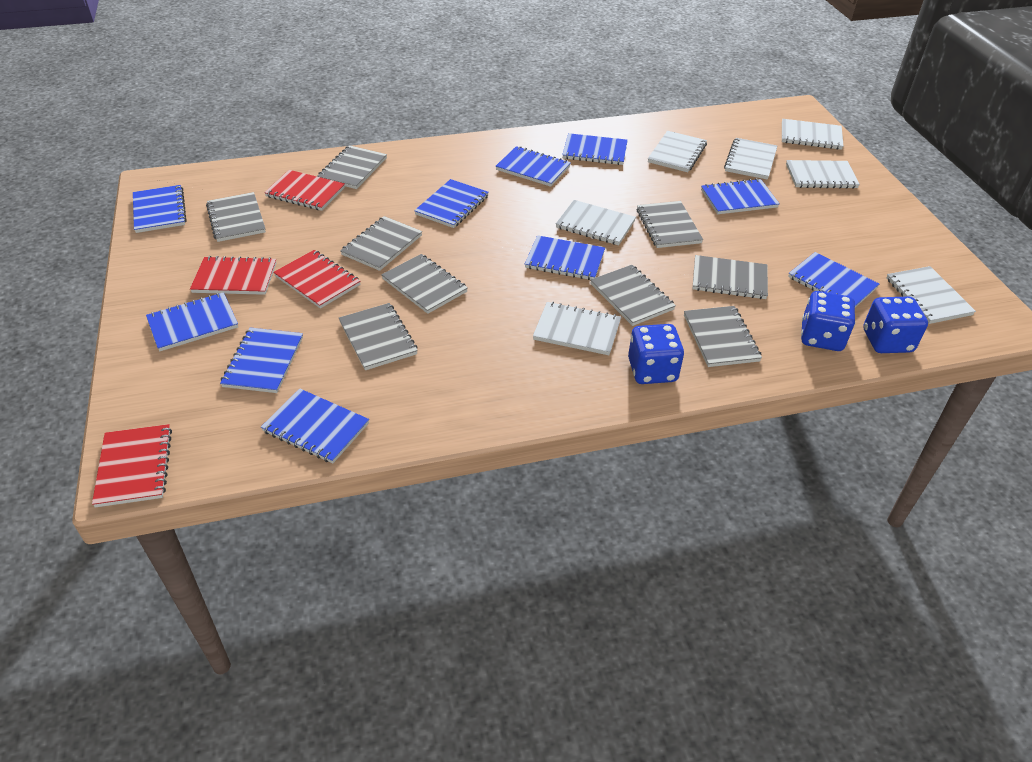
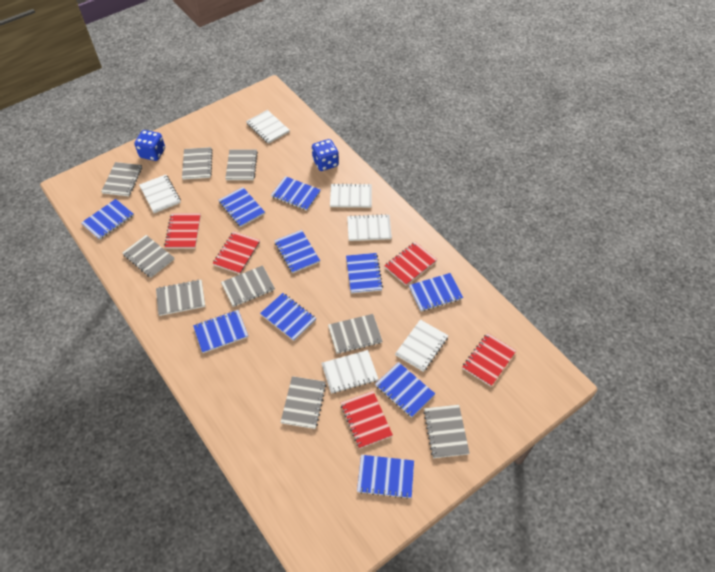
blue dice: [628,324,684,384] [801,291,855,351] [863,297,928,353] = 3 -> [134,130,165,161] [312,139,339,171] = 2
red notebook: [92,424,172,507] [190,256,276,295] [264,170,345,211] [273,250,360,309] = 4 -> [164,213,201,249] [212,231,260,274] [341,391,393,449] [384,242,437,285] [462,333,517,386] = 5
white notebook: [533,302,621,355] [556,200,636,245] [648,131,707,172] [724,138,777,180] [782,119,843,150] [786,160,860,189] [886,266,976,324] = 7 -> [139,175,181,213] [246,110,290,144] [321,350,378,394] [330,183,372,208] [347,214,392,241] [395,320,449,372] = 6

